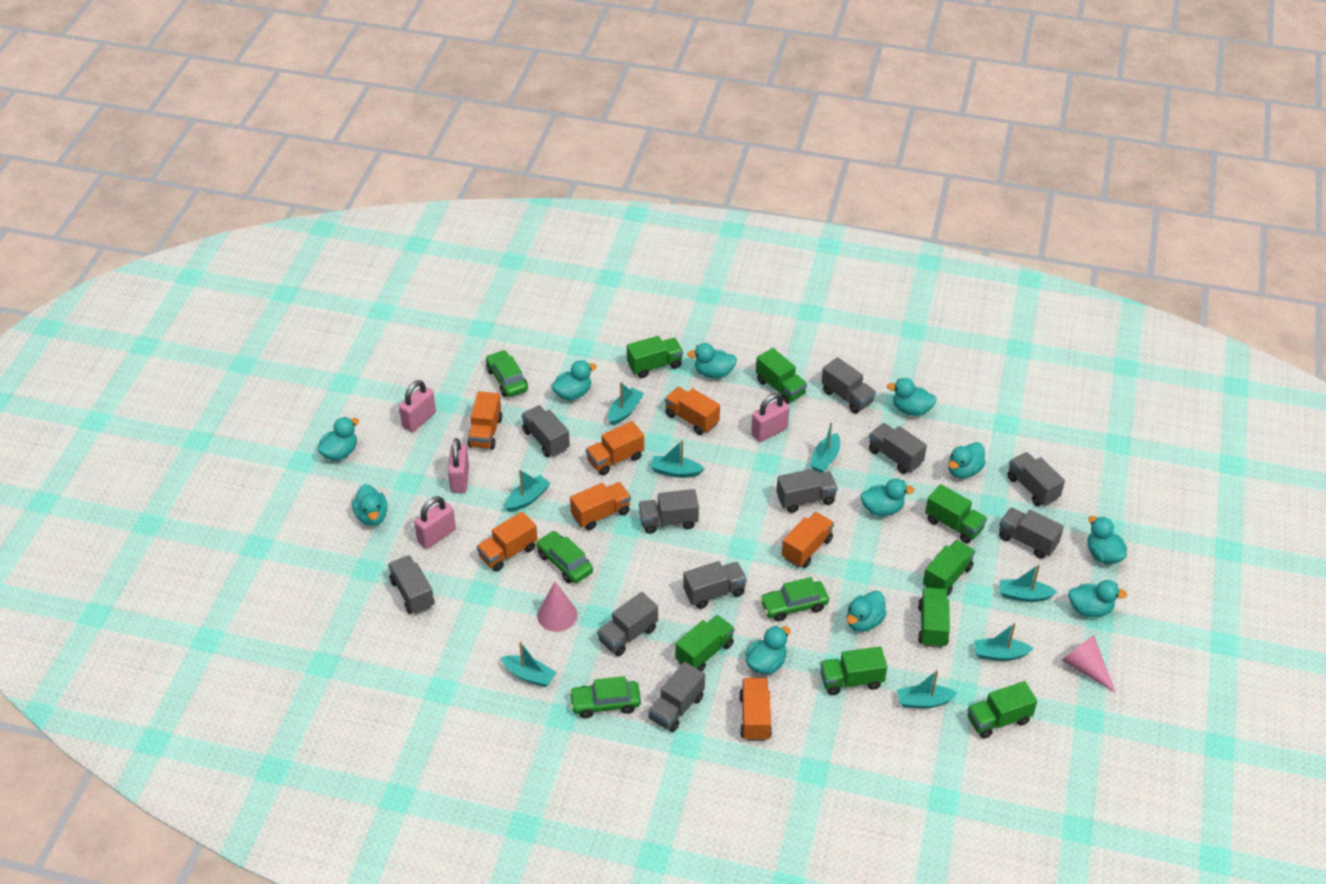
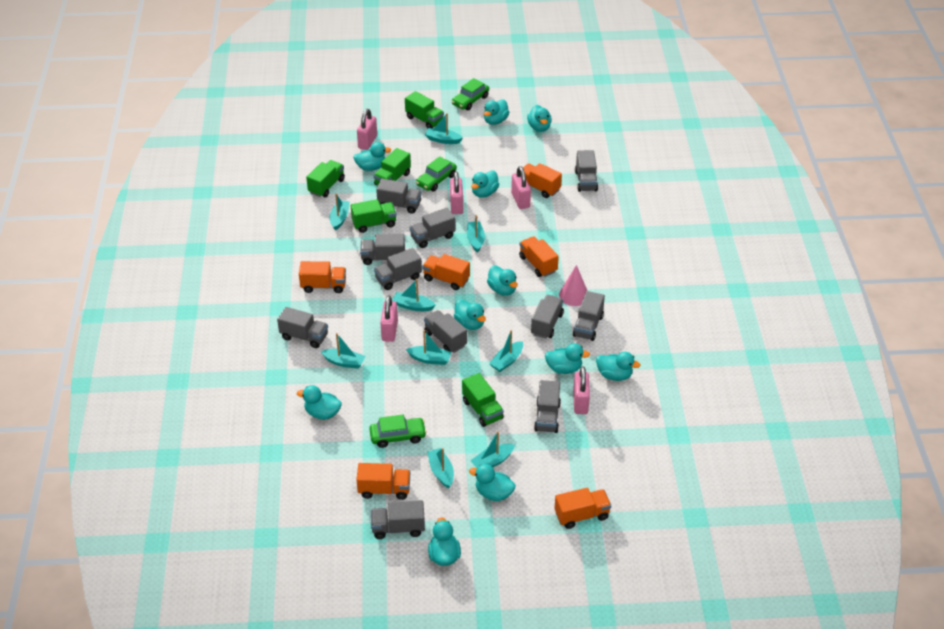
green car: [486,350,528,397] [536,531,593,583] [569,676,641,718] [760,577,829,622] = 4 -> [369,415,427,448] [416,156,457,192] [452,78,489,110] = 3
green truck: [627,336,683,378] [675,615,735,671] [756,348,807,404] [820,647,887,695] [918,587,950,648] [923,540,975,597] [925,484,987,543] [968,681,1037,739] = 8 -> [306,160,345,197] [351,199,397,233] [373,148,411,185] [405,91,444,129] [462,373,504,427] = 5
orange truck: [468,391,502,450] [476,511,538,572] [570,482,631,530] [586,421,644,475] [665,387,720,435] [739,678,772,741] [782,512,834,568] = 7 -> [299,261,346,293] [356,463,410,500] [422,254,470,290] [519,236,559,277] [523,163,562,198] [554,488,611,529] = 6
pink cone: [537,582,577,632] [1061,635,1116,693] = 2 -> [559,265,587,306] = 1
pink padlock: [399,380,436,432] [414,496,456,549] [448,438,469,493] [751,393,790,442] = 4 -> [357,109,377,150] [380,296,398,342] [450,171,463,214] [511,166,531,209] [573,366,590,414] = 5
turquoise boat: [501,642,557,687] [505,470,551,512] [608,382,644,425] [651,440,704,478] [809,422,840,473] [897,670,958,708] [974,623,1034,661] [1000,564,1057,602] = 8 -> [320,333,365,369] [330,193,350,231] [392,279,435,311] [406,330,451,365] [425,113,463,144] [427,448,454,488] [467,215,485,253] [470,431,515,468] [489,330,523,372] = 9

